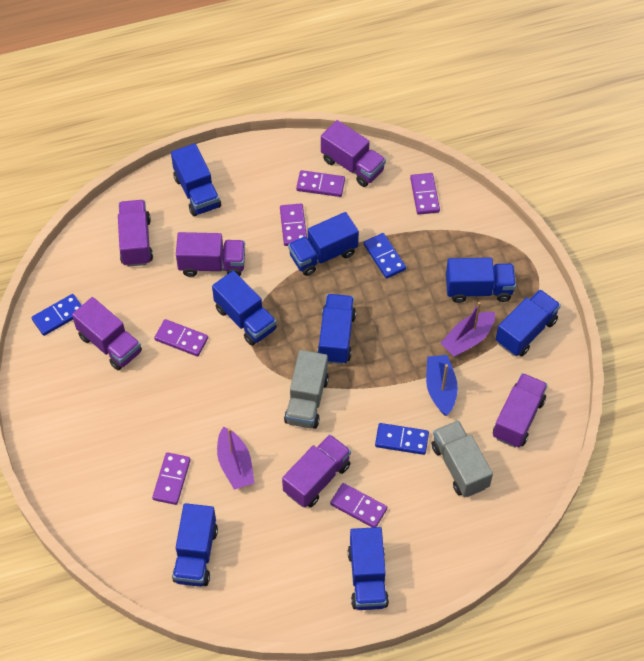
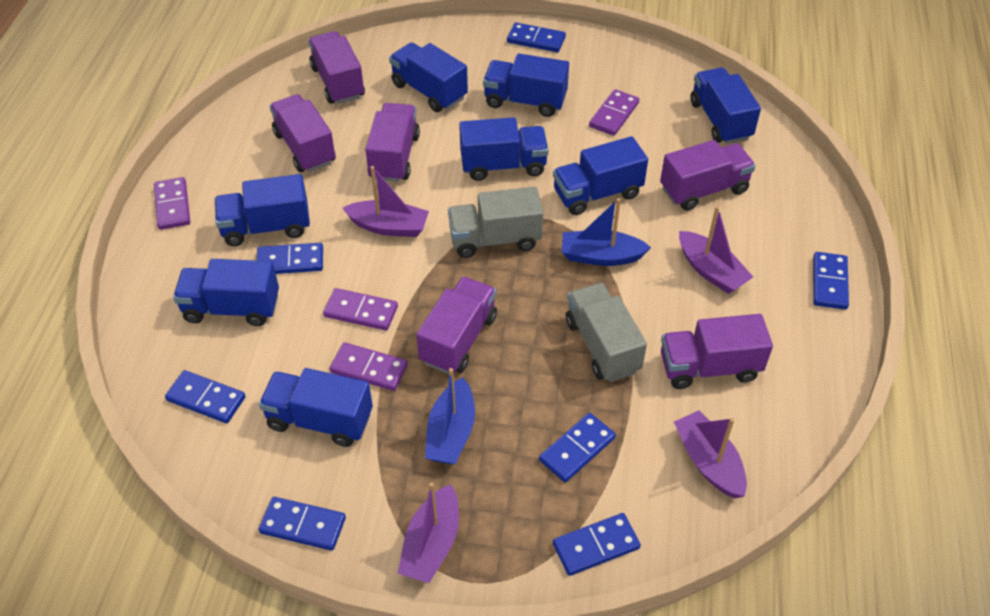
blue boat: [426,355,458,416] = 1 -> [425,368,475,465] [562,198,651,266] = 2
blue domino: [32,294,82,336] [364,233,406,279] [375,423,429,455] = 3 -> [165,370,246,423] [256,243,323,274] [259,497,346,551] [507,22,566,52] [539,413,616,482] [553,513,641,576] [813,252,849,310] = 7
purple boat: [217,427,254,490] [440,302,495,357] = 2 -> [343,166,429,237] [398,482,459,583] [674,410,747,498] [679,206,753,294] = 4
purple domino: [152,452,191,505] [154,319,208,357] [280,204,307,246] [296,170,345,197] [330,483,387,527] [410,173,440,215] = 6 -> [154,177,190,230] [323,288,398,331] [330,342,408,391] [589,89,639,136] = 4

